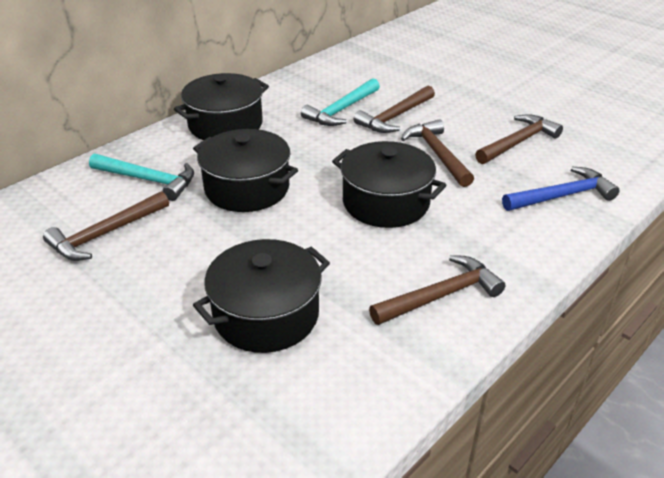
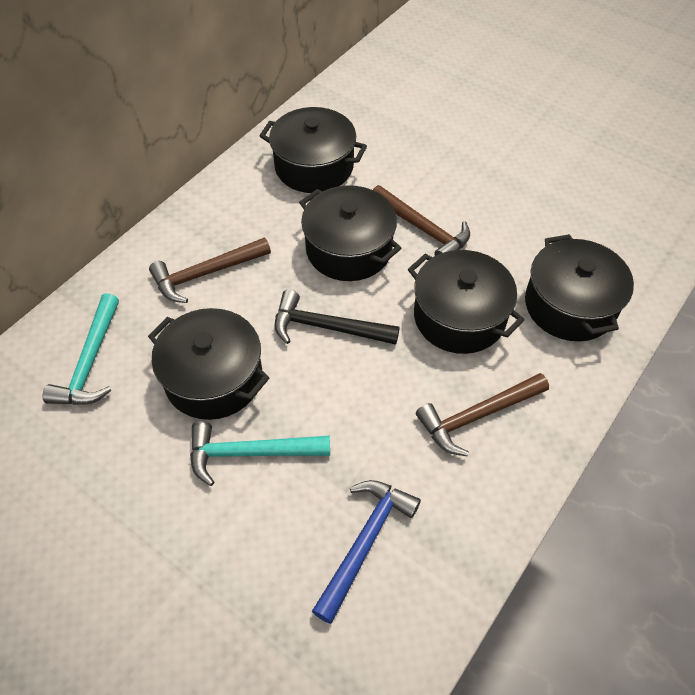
black hammer: none = 0 -> [274,290,400,345] = 1
black pot: [174,73,269,140] [193,129,298,212] [193,239,330,353] [332,141,446,228] = 4 -> [148,308,269,420] [260,107,367,193] [299,185,401,281] [408,250,525,354] [525,234,634,341] = 5
brown hammer: [43,191,169,261] [354,85,435,133] [369,255,506,325] [401,119,474,187] [475,114,563,164] = 5 -> [149,238,271,303] [373,185,470,256] [416,373,549,456] = 3

